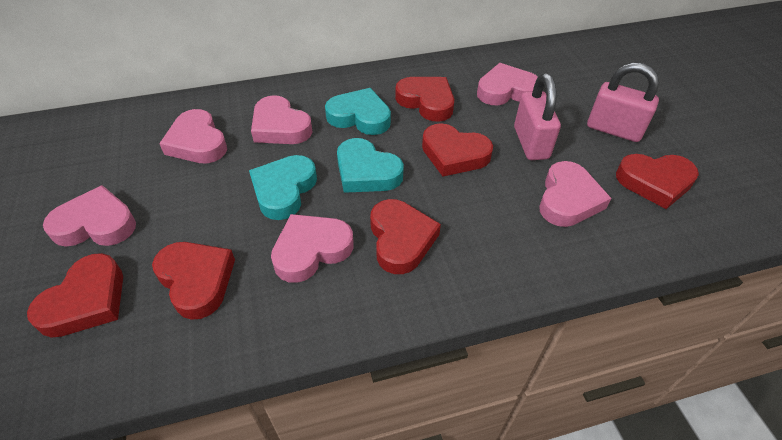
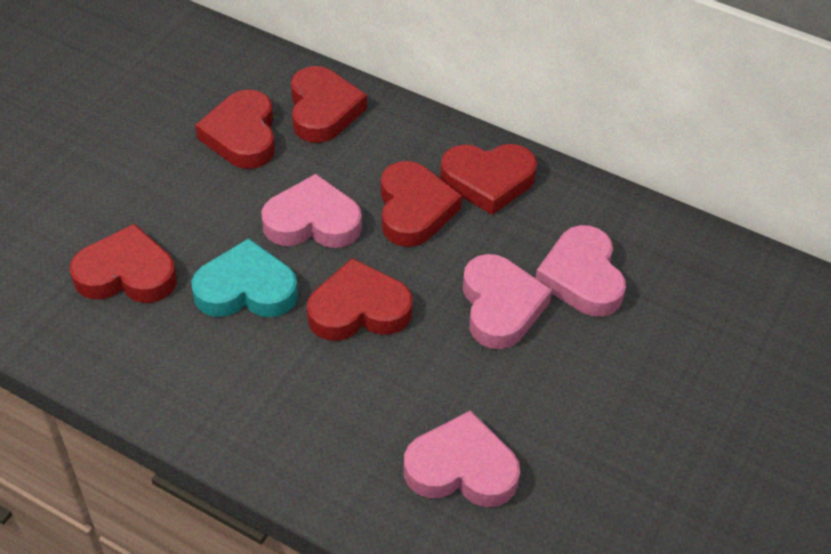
pink heart: [43,185,136,246] [159,109,227,163] [251,95,313,144] [271,214,354,283] [477,63,538,105] [539,161,611,227] = 6 -> [261,174,362,248] [404,410,520,507] [463,254,552,349] [536,225,626,317] = 4
pink padlock: [514,73,561,160] [587,62,659,142] = 2 -> none = 0
turquoise heart: [249,155,317,220] [325,88,391,135] [337,138,404,193] = 3 -> [191,238,298,318] = 1

